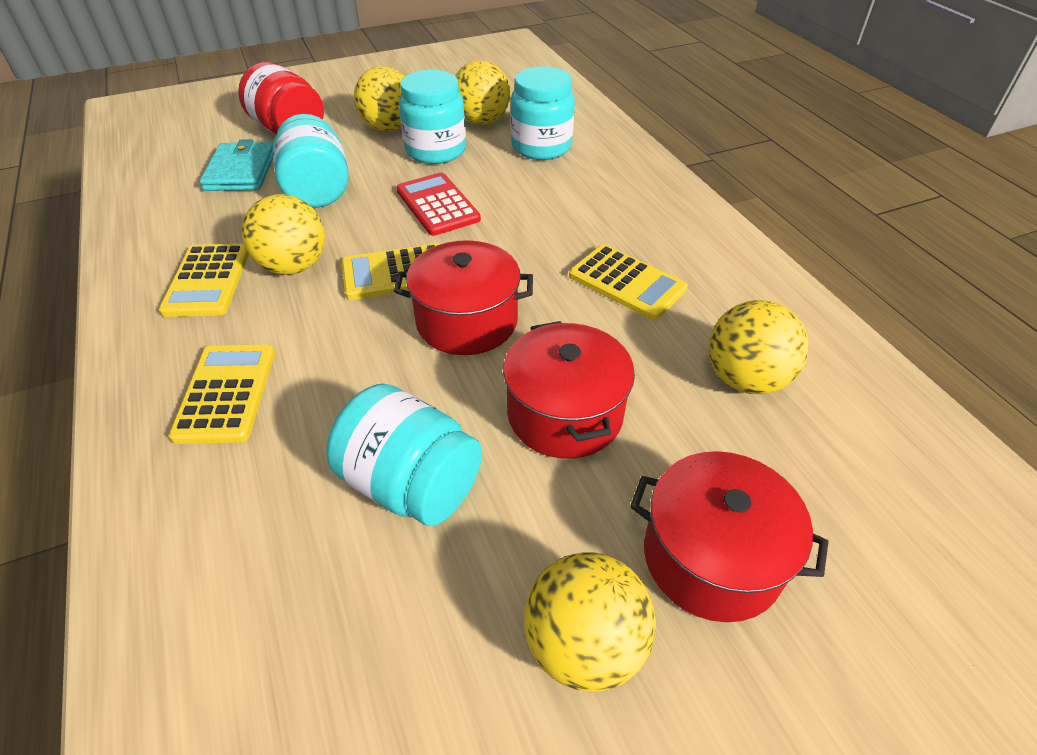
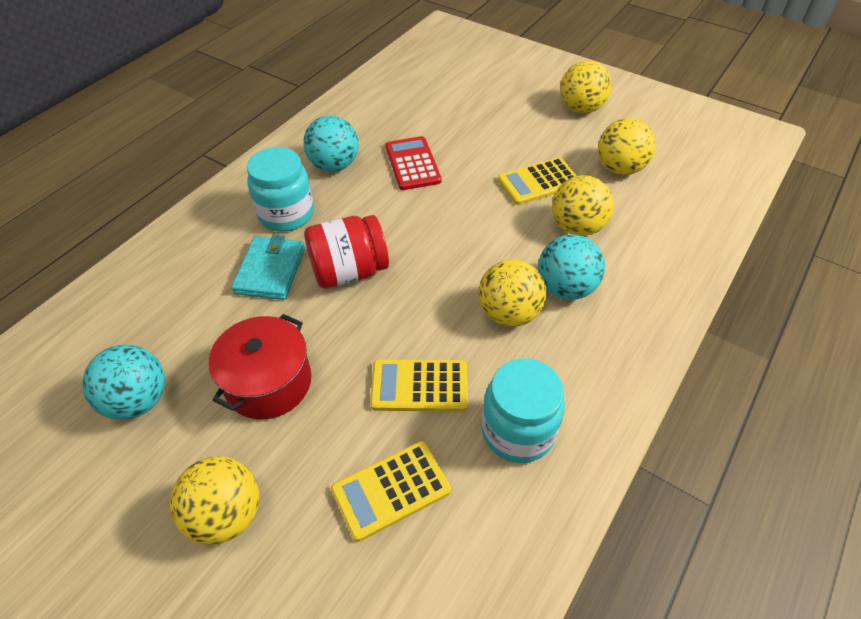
red pot: [394,240,533,355] [503,321,635,459] [630,451,829,622] = 3 -> [209,314,311,419] = 1
turquoise ball: none = 0 -> [82,345,165,420] [303,115,358,172] [538,234,605,300] = 3
turquoise jar: [273,114,349,208] [326,384,482,526] [399,70,466,164] [511,66,575,160] = 4 -> [247,147,314,232] [482,358,565,463] = 2
yellow calculator: [159,244,249,317] [169,344,275,444] [341,243,440,300] [569,244,688,320] = 4 -> [331,441,451,542] [370,359,468,412] [498,157,577,205] = 3

